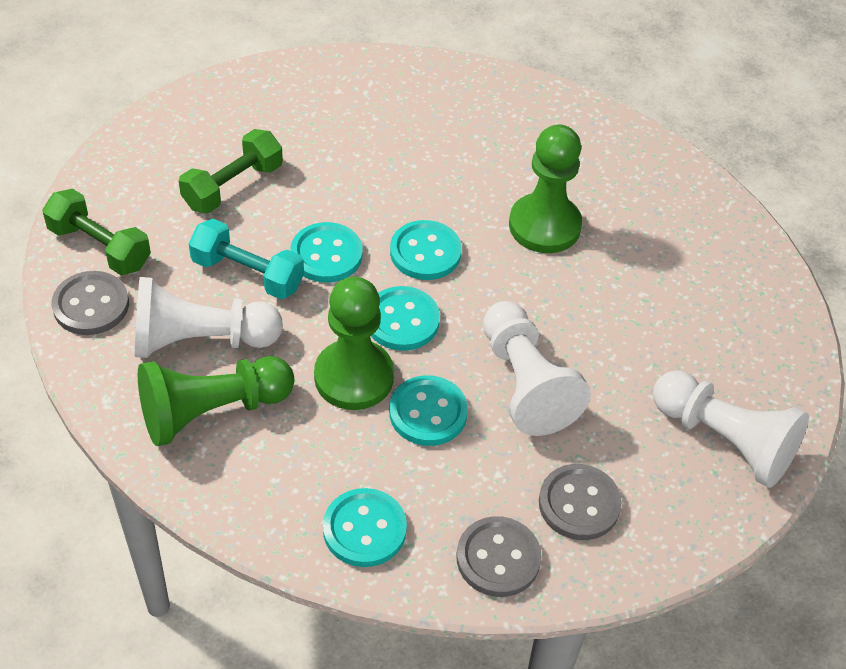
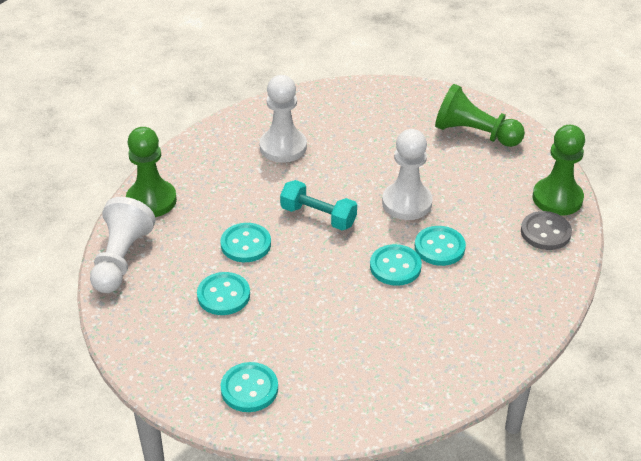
green dumbbell: [42,189,151,275] [179,129,283,214] = 2 -> none = 0
grey button: [51,271,129,335] [456,516,542,597] [539,464,622,540] = 3 -> [521,211,572,250] = 1

